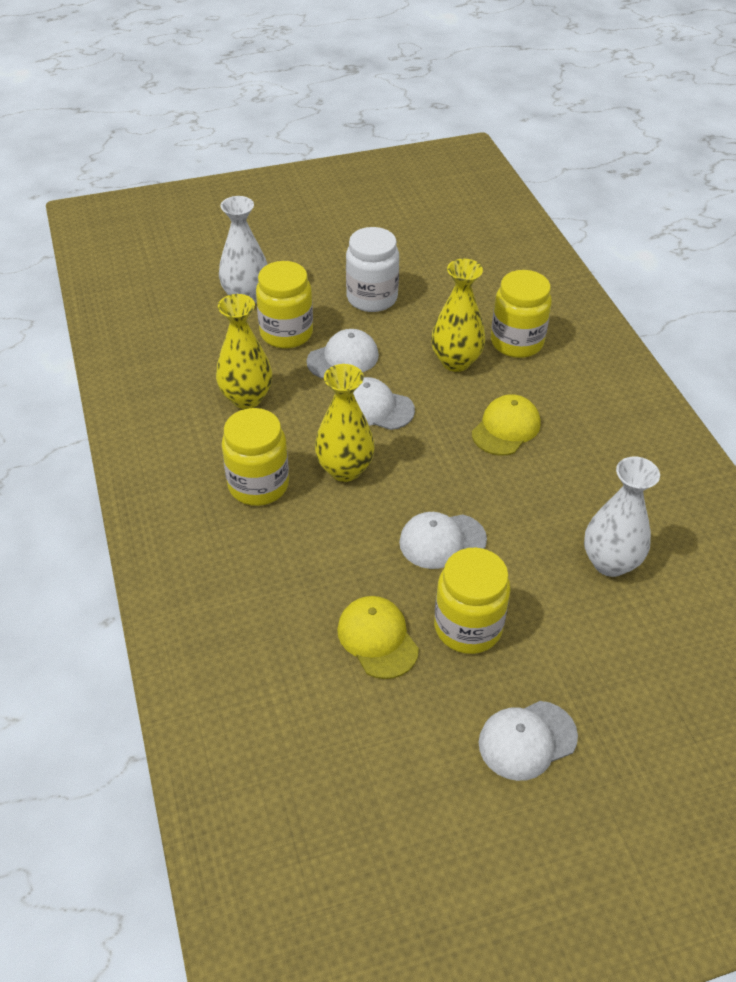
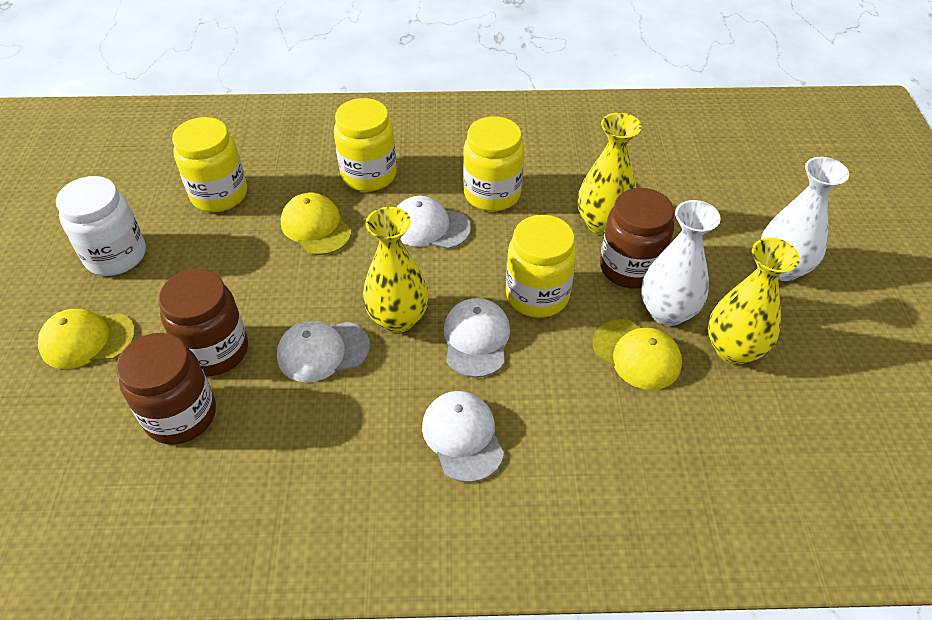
brown jar: none = 0 -> [116,333,216,445] [158,269,248,376] [600,188,674,288] = 3
yellow cap: [337,596,419,679] [472,394,541,456] = 2 -> [38,309,135,369] [281,193,351,255] [593,319,682,390] = 3

